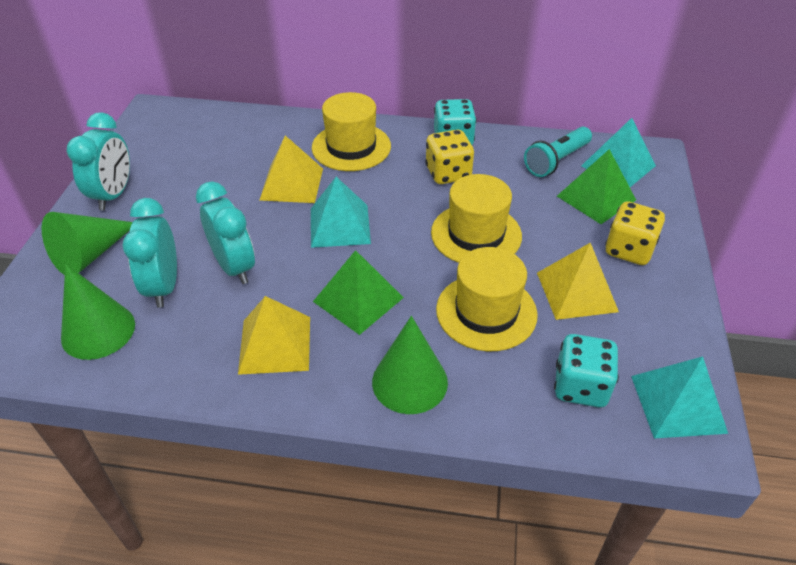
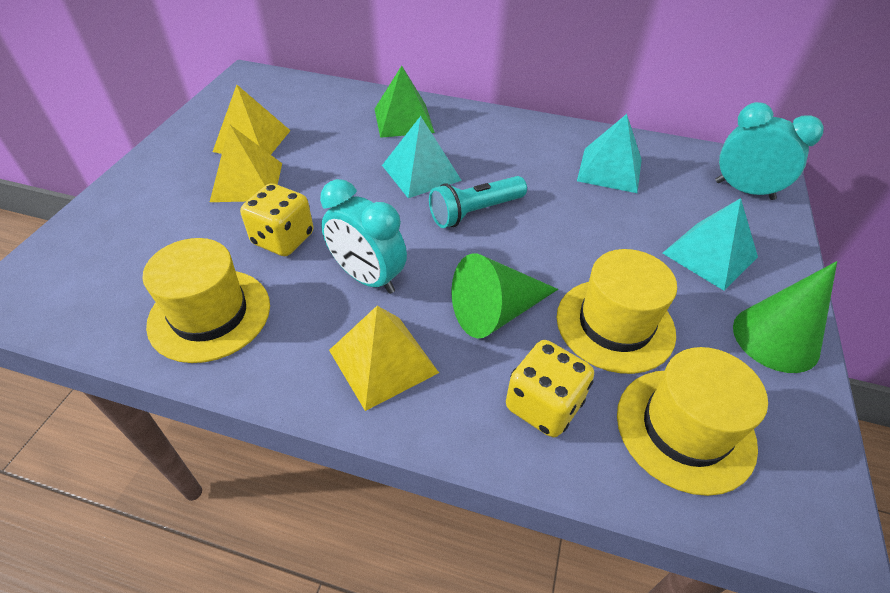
green cone: [42,212,132,275] [61,264,135,360] [372,316,448,414] = 3 -> [452,253,558,339] [733,261,837,373] = 2
green pyramid: [313,250,404,335] [557,149,636,224] = 2 -> [375,66,435,138] = 1
turquoise clock: [67,112,130,210] [122,198,177,308] [196,181,255,284] = 3 -> [320,179,407,294] [715,102,823,200] = 2
turquoise dice: [434,99,477,145] [554,334,619,408] = 2 -> none = 0

